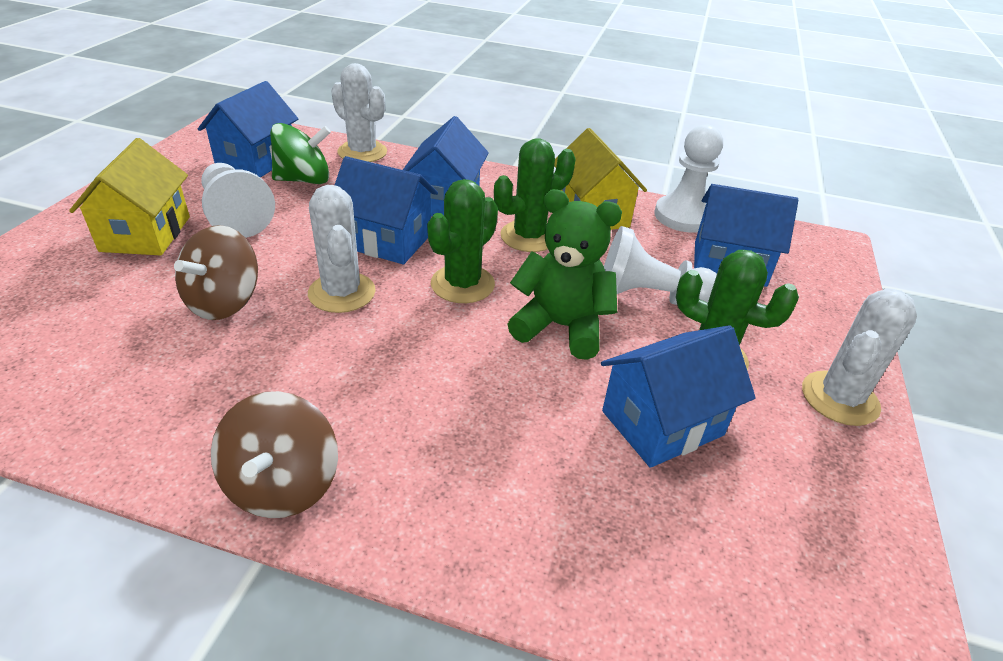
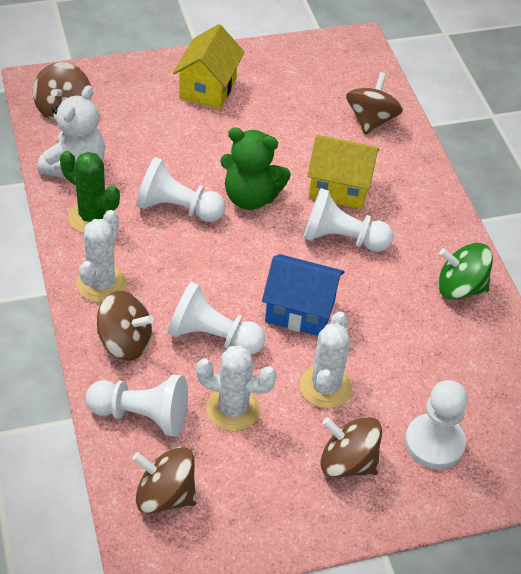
blue house: [198,81,298,178] [335,156,438,265] [403,116,489,216] [601,325,756,468] [694,184,798,287] = 5 -> [262,254,345,336] = 1
brown spinning top: [174,225,258,320] [211,391,338,518] = 2 -> [33,62,91,122] [97,291,154,361] [132,447,196,514] [321,417,382,478] [346,72,403,135] = 5
green cactus: [427,179,498,303] [494,139,576,252] [676,250,799,370] = 3 -> [60,151,120,233] = 1
white pawn: [201,163,275,238] [604,226,717,305] [654,124,723,233] = 3 -> [86,375,188,437] [136,157,226,222] [168,282,265,355] [303,188,393,252] [405,380,468,469] = 5
white teddy bear: none = 0 -> [38,85,105,178] = 1

